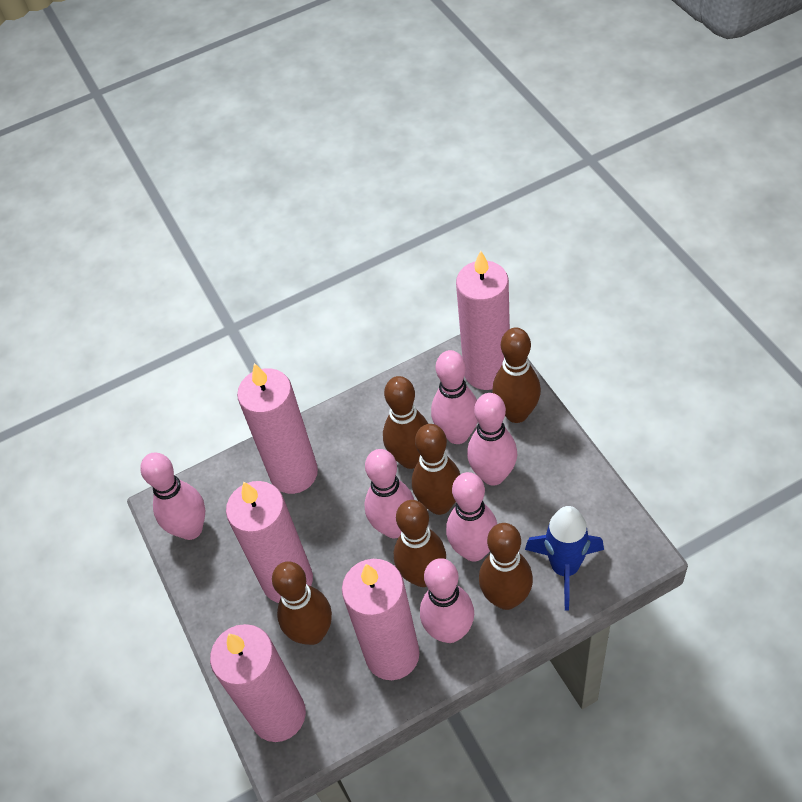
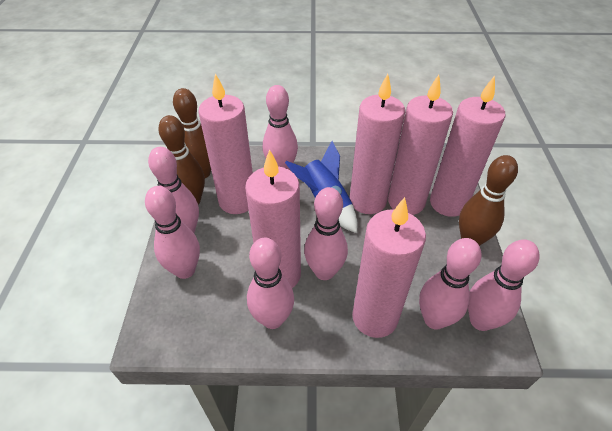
brown bowling pin: [272,561,332,645] [383,376,428,469] [394,500,446,587] [412,424,460,515] [479,523,533,610] [492,327,541,423] = 6 -> [158,115,205,204] [173,88,211,178] [459,155,518,246] = 3
pink bowling pin: [140,452,205,540] [364,449,414,538] [420,558,474,643] [431,350,478,444] [446,472,497,562] [467,393,517,486] = 6 -> [145,186,200,279] [148,147,199,233] [247,237,294,329] [263,85,298,170] [304,187,348,280] [419,238,482,330] [468,239,540,331] = 7
pink candle: [210,624,306,742] [226,481,313,603] [237,363,318,494] [342,559,420,680] [456,250,510,390] = 5 -> [198,73,253,214] [245,149,301,288] [350,74,405,214] [352,197,426,338] [388,75,453,215] [430,76,505,217] = 6

